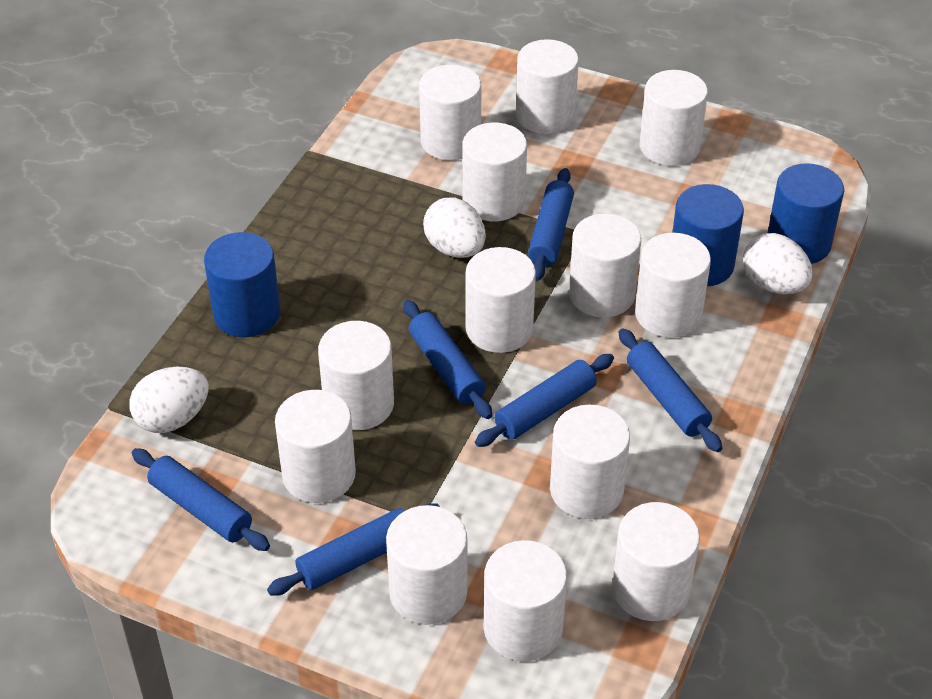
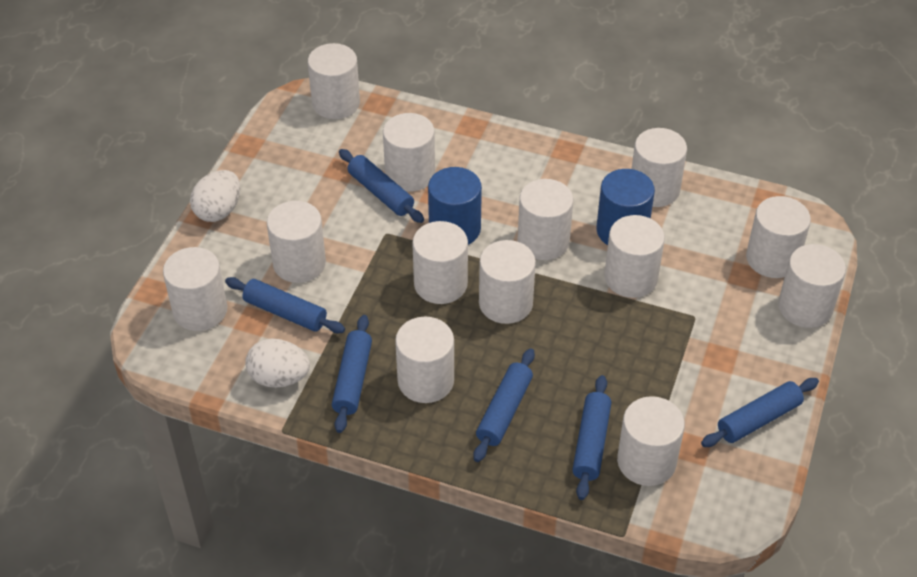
blue cylinder: [204,232,280,337] [672,184,744,286] [768,163,844,264] = 3 -> [428,167,482,245] [596,169,655,245] = 2
white egg: [129,367,209,433] [423,198,486,258] [743,233,813,294] = 3 -> [190,170,240,222] [245,339,310,388] = 2

